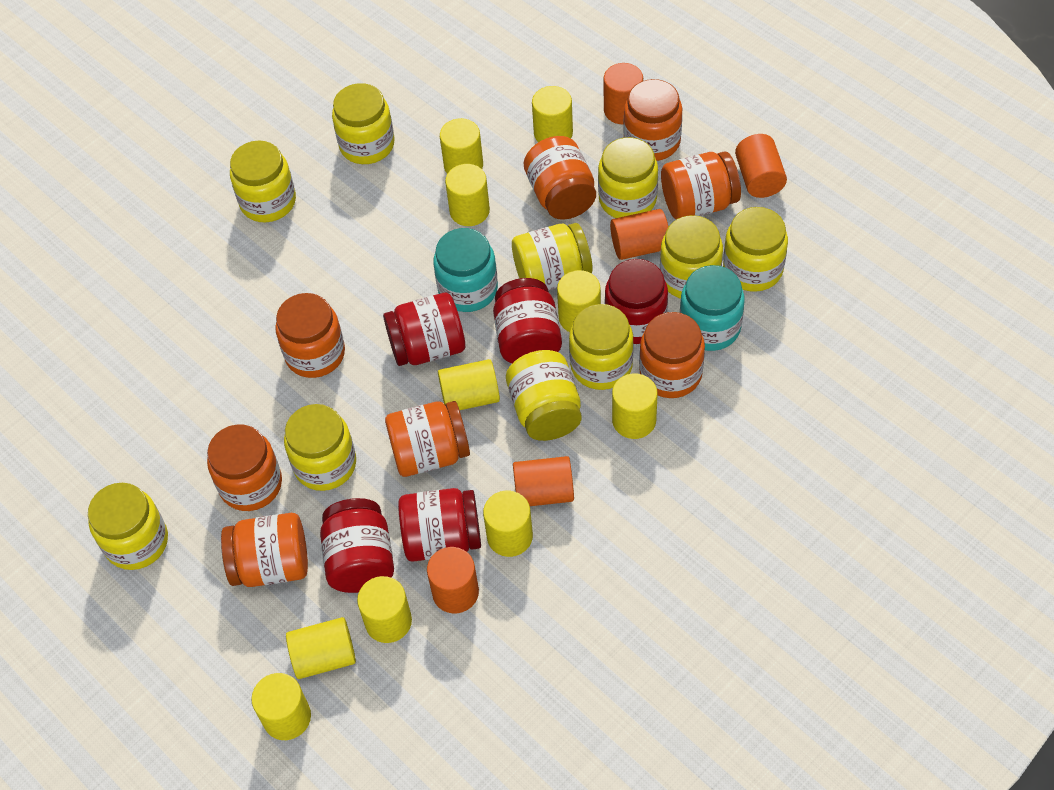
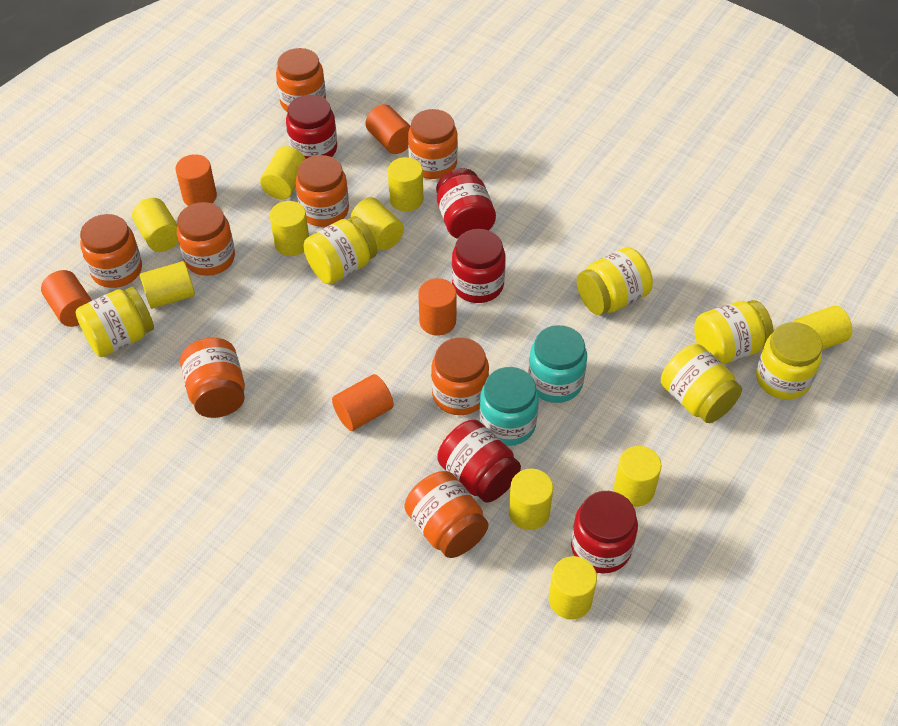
yellow jar: [88,483,168,570] [230,141,296,222] [284,404,356,491] [332,83,394,164] [506,350,582,441] [512,223,592,291] [569,304,634,390] [598,137,658,218] [660,215,723,299] [723,207,788,292] = 10 -> [75,287,154,357] [303,216,377,285] [577,247,653,315] [661,344,742,423] [694,300,774,364] [756,322,822,400] = 6

